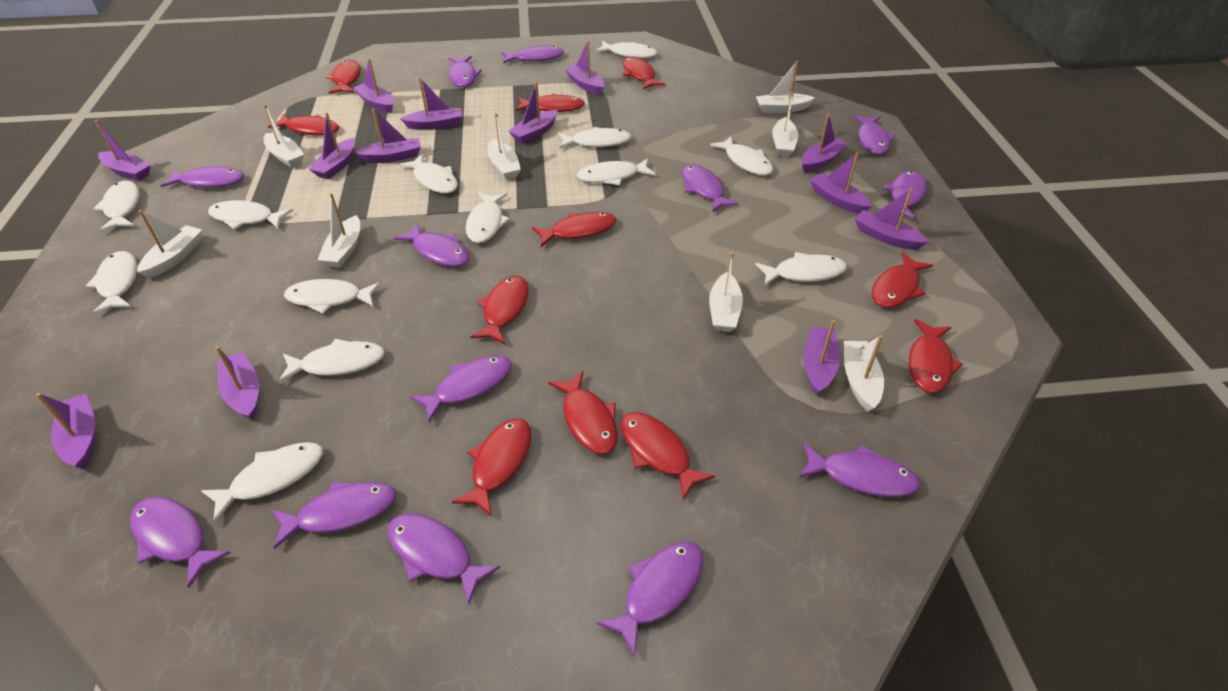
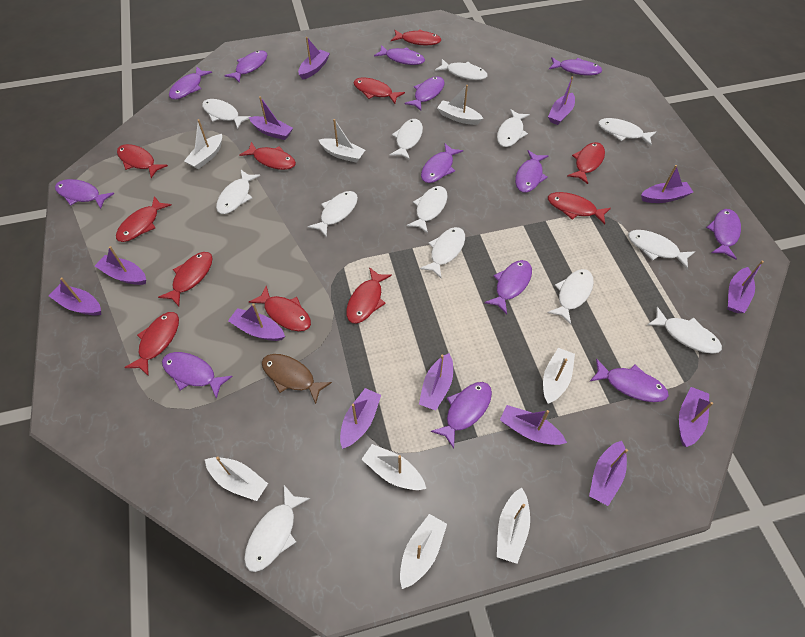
brown fish: none = 0 -> [262,354,332,404] = 1

